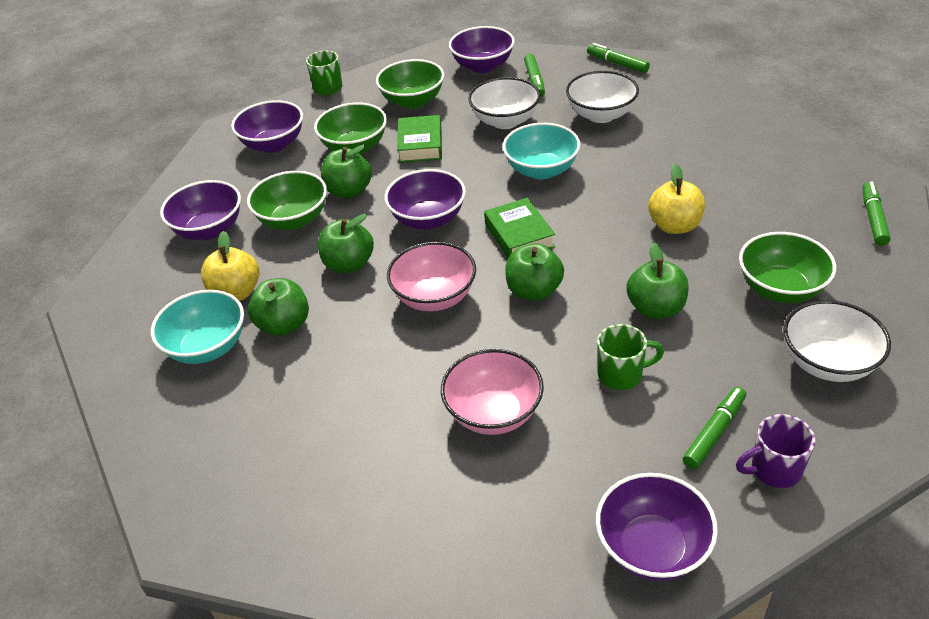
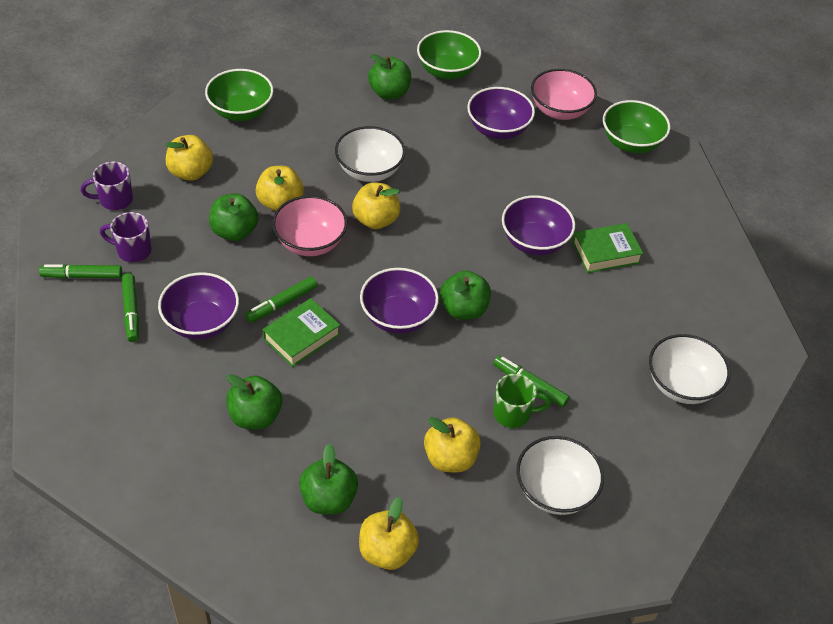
green bowl: [247,171,327,230] [314,102,387,154] [376,59,444,109] [739,232,836,303] = 4 -> [205,69,274,121] [417,30,481,80] [603,100,670,153] = 3
green mug: [306,51,342,95] [597,324,664,390] = 2 -> [493,374,551,428] = 1
purple bowl: [160,180,241,240] [231,100,303,153] [385,169,466,230] [449,26,515,73] [596,473,718,581] = 5 -> [158,272,239,340] [360,268,439,334] [467,87,535,139] [502,195,575,255] = 4
purple mug: [736,414,815,488] = 1 -> [81,162,133,210] [100,212,152,262] = 2
turquoise bowl: [151,290,244,364] [503,123,580,179] = 2 -> none = 0
yellow apple: [201,231,259,301] [648,164,705,234] = 2 -> [165,135,213,181] [256,166,304,211] [352,183,401,229] [359,497,419,570] [424,417,481,472] = 5

